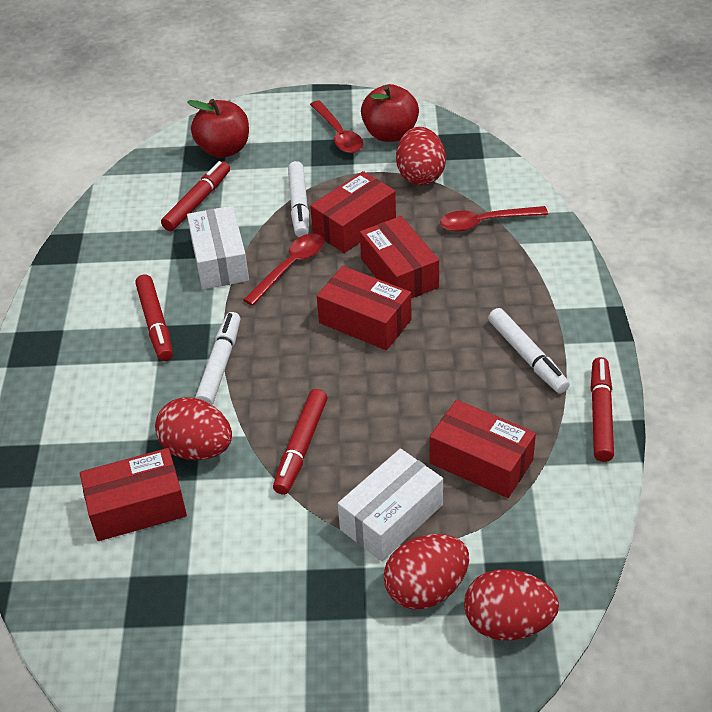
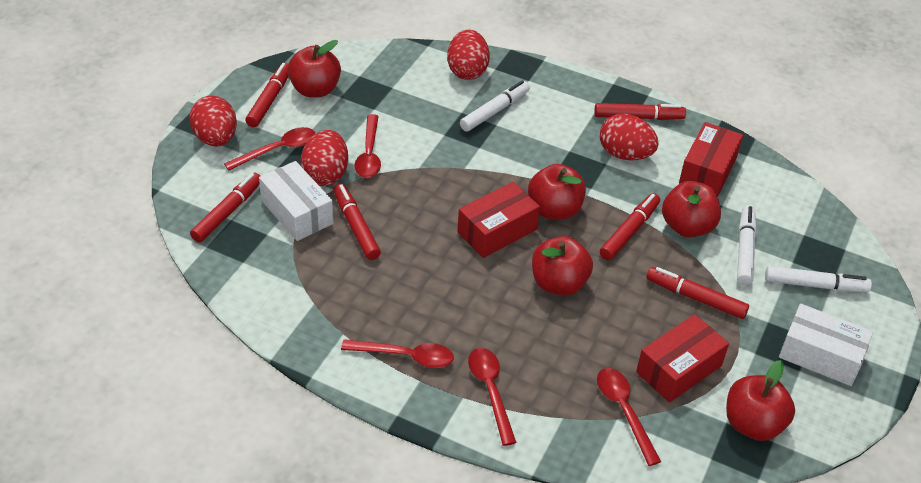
red apple: [187,99,249,158] [361,84,419,142] = 2 -> [288,40,341,98] [528,164,586,220] [532,236,593,296] [662,181,721,238] [726,360,795,441] = 5
red box: [80,448,187,541] [310,171,396,253] [317,266,412,350] [360,216,439,298] [430,400,536,498] = 5 -> [458,182,540,258] [636,314,729,403] [679,122,743,197] = 3
red marker: [135,274,173,361] [161,161,230,231] [273,389,327,495] [591,357,614,462] = 4 -> [190,173,260,242] [245,63,289,127] [333,184,381,260] [594,103,686,120] [600,193,660,260] [646,267,749,319] = 6
red spoon: [243,233,324,306] [310,100,363,153] [440,206,548,232] = 3 -> [224,127,315,171] [341,339,454,368] [354,114,381,178] [468,348,517,446] [597,368,661,466] = 5

